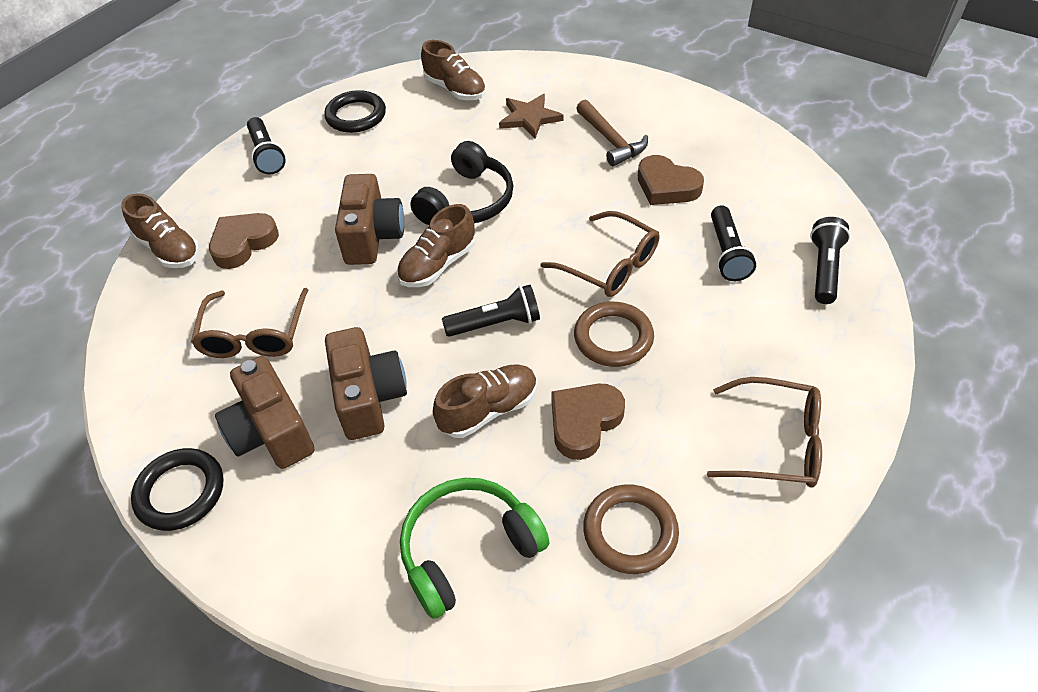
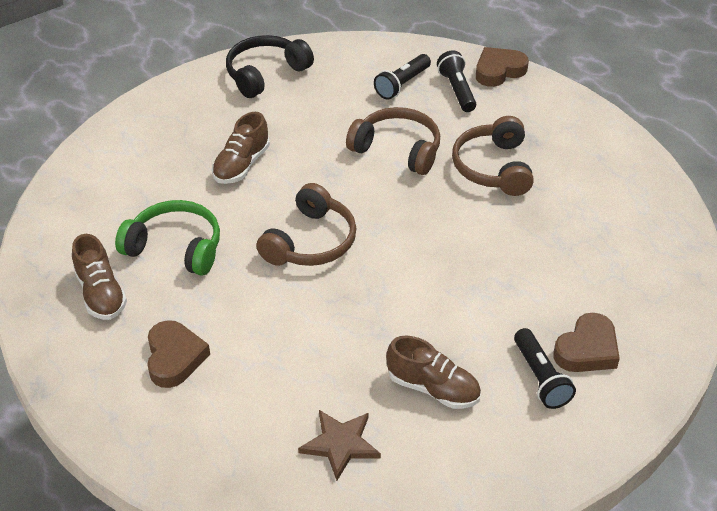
black flashlight: [247,117,286,174] [442,285,540,337] [711,205,756,281] [810,217,850,304] = 4 -> [374,54,431,99] [437,51,476,112] [514,328,576,409] = 3
black ring: [131,448,224,531] [324,90,386,133] = 2 -> none = 0
brown camera: [215,356,314,469] [325,327,407,440] [335,174,404,265] = 3 -> none = 0
brown glasses: [191,288,308,358] [540,211,659,297] [707,377,822,488] = 3 -> none = 0
brown hammer: [576,100,648,166] = 1 -> none = 0
brown headphones: none = 0 -> [256,183,357,266] [346,107,440,175] [452,116,534,196] = 3
brown ring: [574,302,654,367] [583,484,679,574] = 2 -> none = 0
brown shoe: [121,193,200,268] [397,204,476,287] [421,40,486,100] [433,364,537,438] = 4 -> [72,234,127,320] [212,112,270,184] [386,336,481,409] = 3

